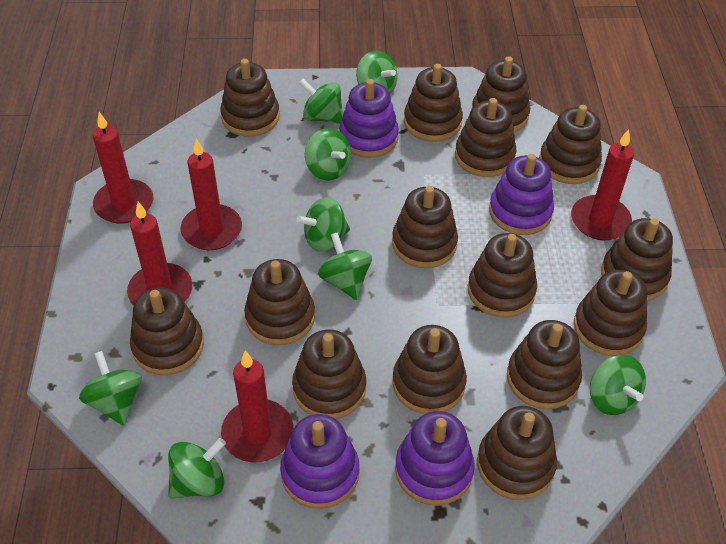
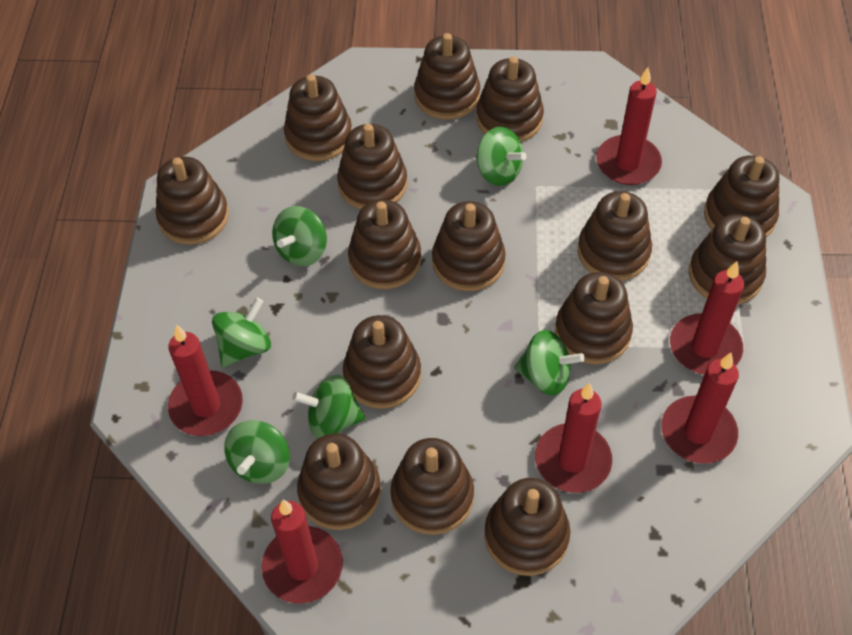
green spinning top: [79,351,142,426] [168,438,226,499] [296,197,350,252] [299,79,343,124] [305,128,352,181] [318,232,372,300] [356,51,398,94] [590,355,646,415] = 8 -> [212,298,271,367] [224,420,290,484] [272,206,327,266] [292,374,366,439] [476,127,527,186] [514,330,585,396] = 6
purple stacking toy: [280,414,359,509] [339,79,399,158] [395,411,475,506] [489,154,554,235] = 4 -> none = 0
red candle: [93,112,153,224] [127,202,192,305] [180,138,242,250] [221,351,294,462] [571,129,634,241] = 5 -> [168,325,243,436] [261,500,343,603] [535,383,612,493] [596,67,662,185] [661,353,739,464] [670,261,744,375] = 6

